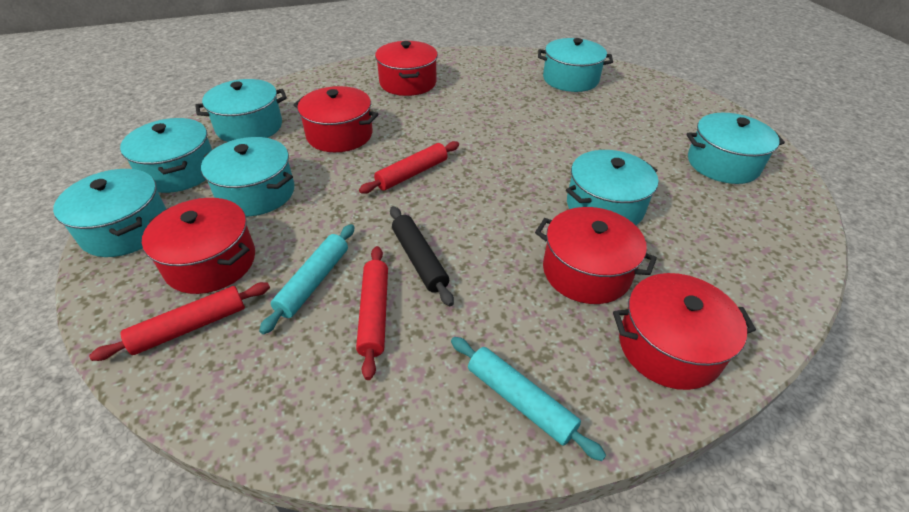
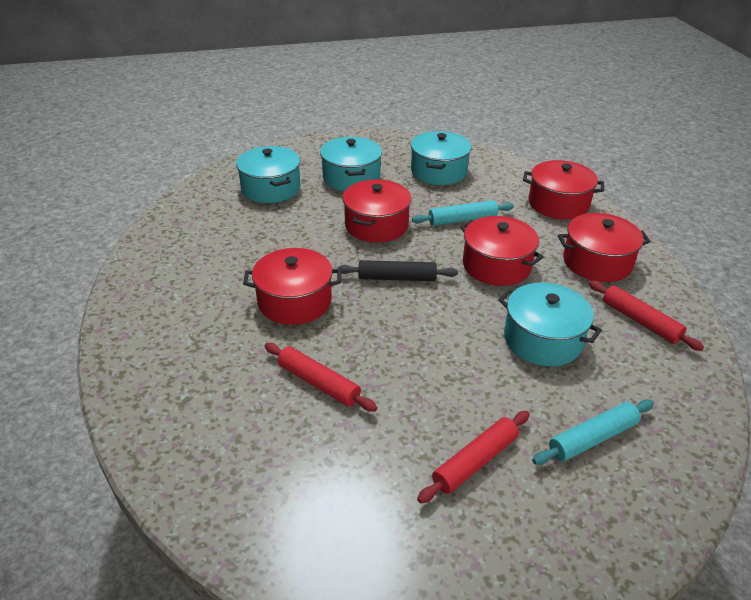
turquoise pot: [53,169,166,257] [120,118,212,193] [195,79,287,142] [201,137,295,216] [538,38,613,92] [566,150,658,225] [686,113,785,184] = 7 -> [236,146,300,203] [320,137,382,191] [411,131,472,185] [498,283,602,366] = 4

